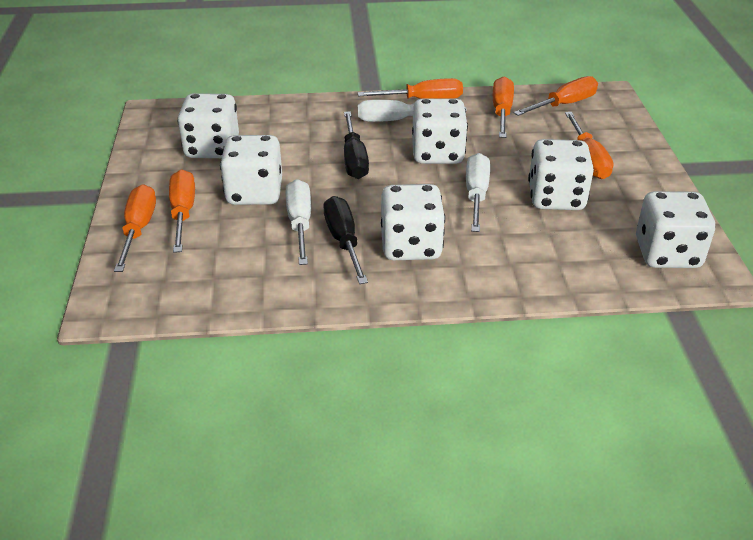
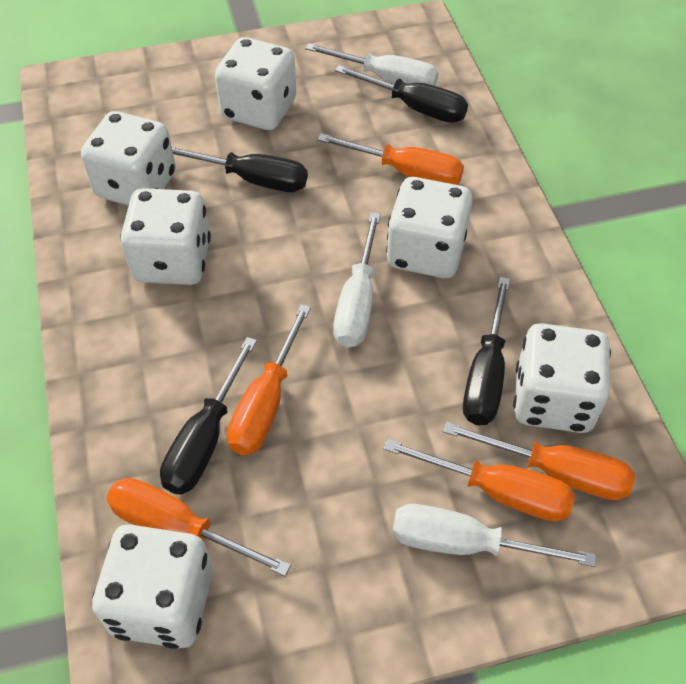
black screwdriver: [324,196,368,284] [344,111,369,179] = 2 -> [160,337,257,495] [172,147,308,192] [335,65,468,123] [463,277,510,425] = 4
orange screwdriver: [114,184,156,272] [169,169,195,253] [358,78,463,99] [493,76,514,138] [513,76,598,116] [565,112,614,179] = 6 -> [106,478,291,576] [227,304,311,455] [317,133,464,185] [384,439,575,522] [443,422,635,500] = 5

